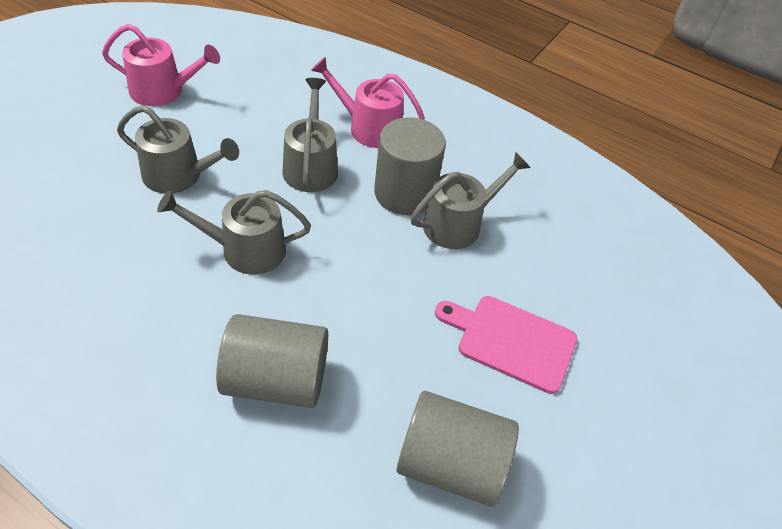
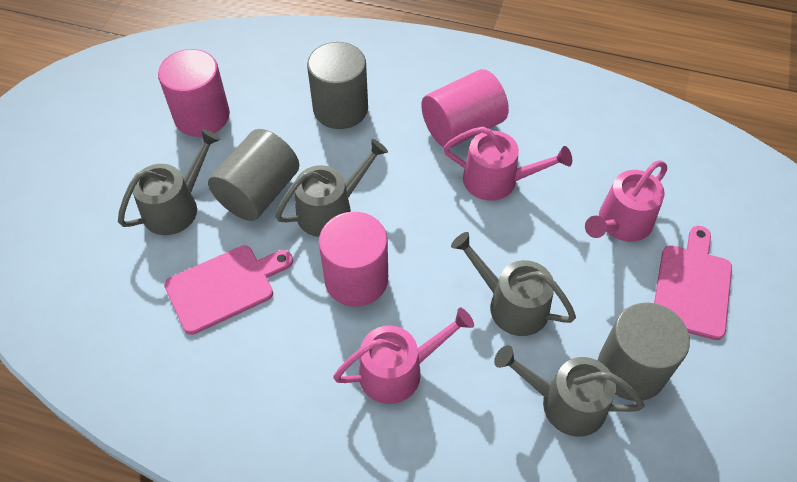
pink cutting board: [435,296,577,394] = 1 -> [164,245,293,335] [654,226,732,340] = 2
pink cylinder: none = 0 -> [158,49,230,137] [319,212,388,307] [421,69,509,148] = 3
pink watering can: [102,24,220,106] [311,57,425,148] = 2 -> [333,307,474,404] [444,127,572,201] [585,160,667,242] = 3

